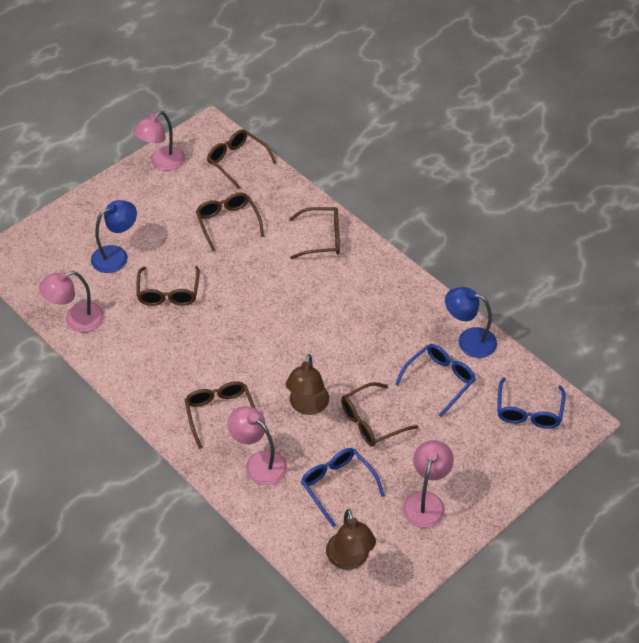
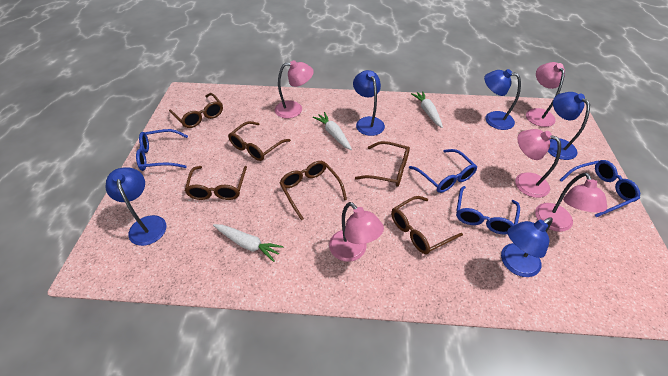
blue glasses: [301,448,385,527] [395,344,476,417] [497,377,566,429] = 3 -> [136,129,188,171] [409,149,477,193] [456,186,520,235] [560,160,640,217] = 4
blue lamp: [91,200,137,273] [445,287,497,358] = 2 -> [105,168,166,246] [353,70,385,136] [484,69,521,130] [501,217,553,277] [548,92,590,160] = 5
brown lamp: [286,354,329,415] [326,509,376,570] = 2 -> none = 0
pink lamp: [39,271,104,332] [133,111,185,171] [227,406,287,485] [403,440,454,528] = 4 -> [275,60,314,118] [329,202,384,262] [515,129,561,198] [526,62,565,127] [535,172,607,232] = 5
white carrot: none = 0 -> [213,224,284,262] [313,112,352,150] [411,91,443,128] = 3

